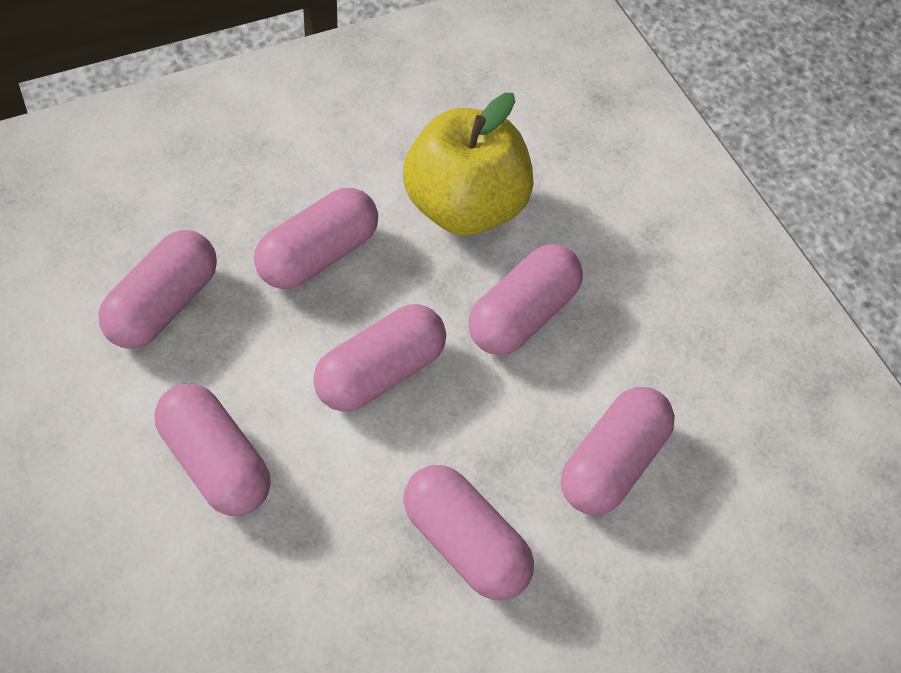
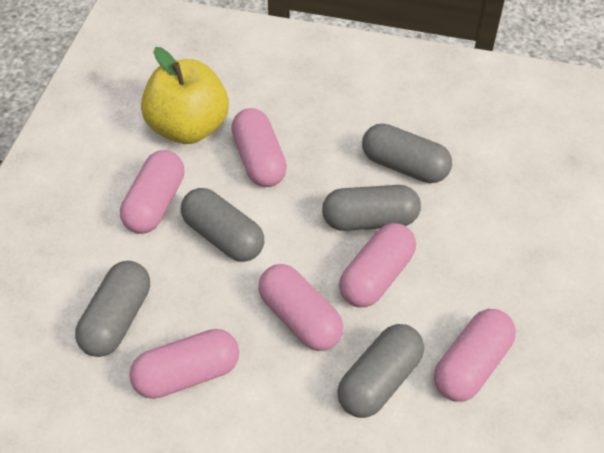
grey capsule: none = 0 -> [75,261,150,357] [181,188,264,262] [322,185,421,231] [337,324,424,418] [362,123,452,183] = 5
pink capsule: [98,230,217,349] [155,384,271,516] [254,188,378,289] [313,304,446,412] [403,465,534,600] [468,244,583,355] [561,387,675,515] = 7 -> [120,150,184,234] [129,329,239,399] [231,108,287,187] [258,264,343,351] [339,223,416,307] [434,309,516,402] = 6

